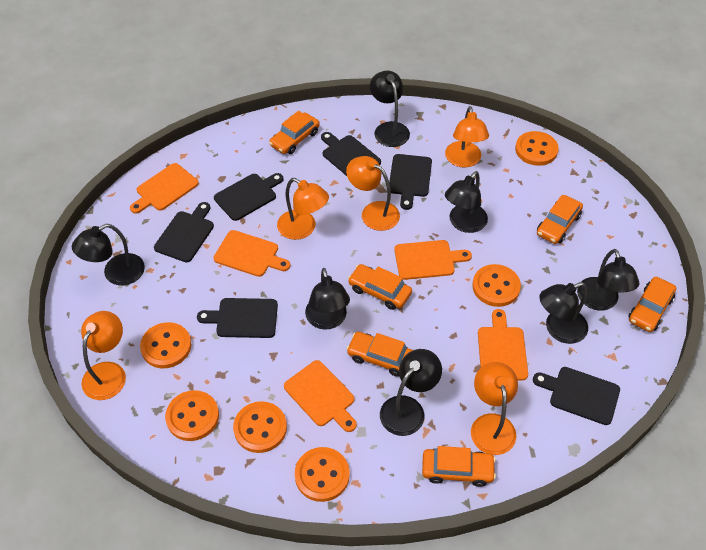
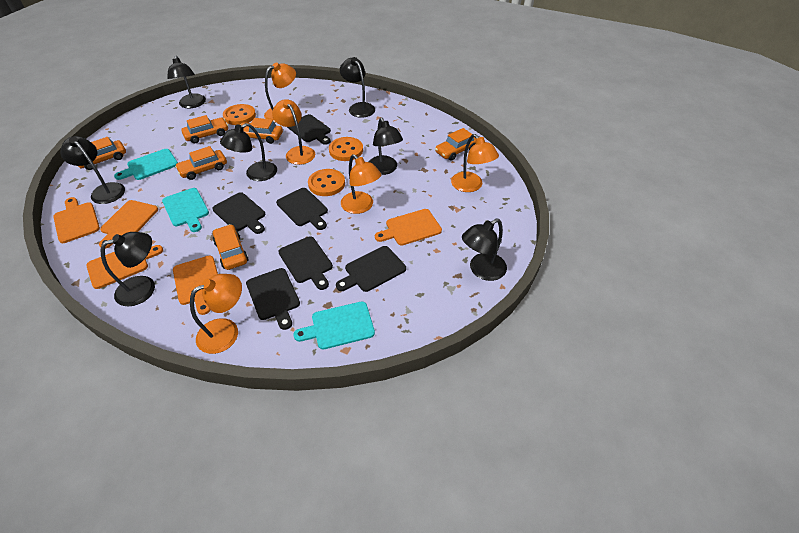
orange button: [140,322,191,368] [165,390,219,441] [233,401,287,453] [295,447,350,502] [472,264,521,307] [515,131,559,166] = 6 -> [223,104,256,125] [308,169,345,196] [329,137,363,161] = 3
turquoise cutting board: none = 0 -> [114,149,178,180] [162,188,209,232] [294,302,375,349] = 3

